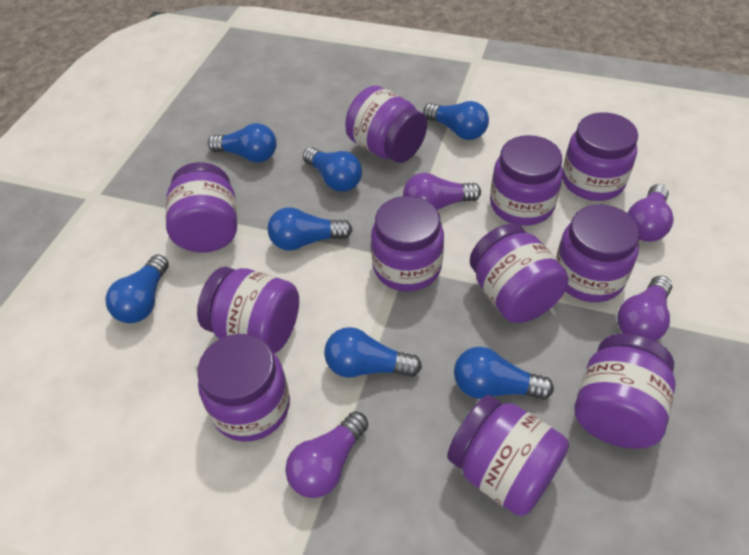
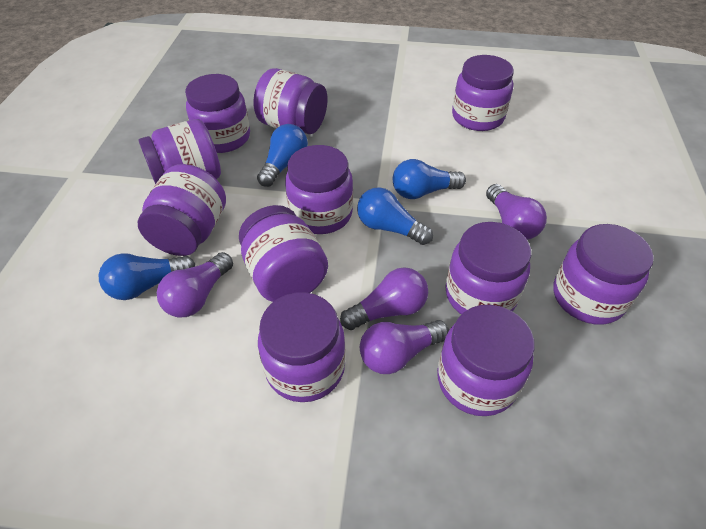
blue light bulb: [105,255,169,323] [208,123,277,163] [268,207,353,251] [303,147,362,192] [324,327,422,378] [423,101,489,140] [454,347,554,400] = 7 -> [99,253,195,300] [257,124,308,187] [357,187,433,245] [393,159,466,199] = 4

